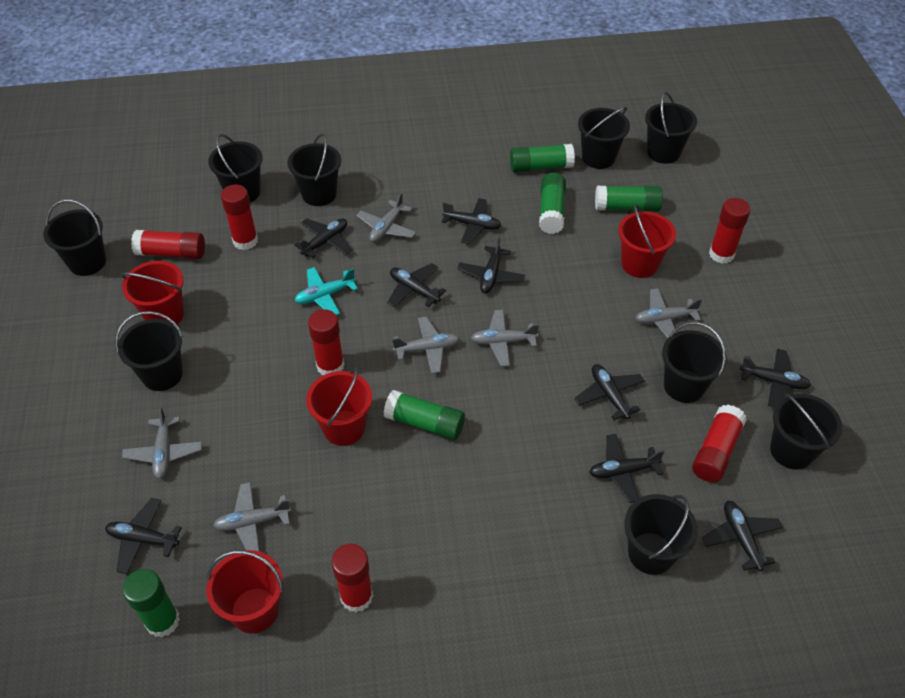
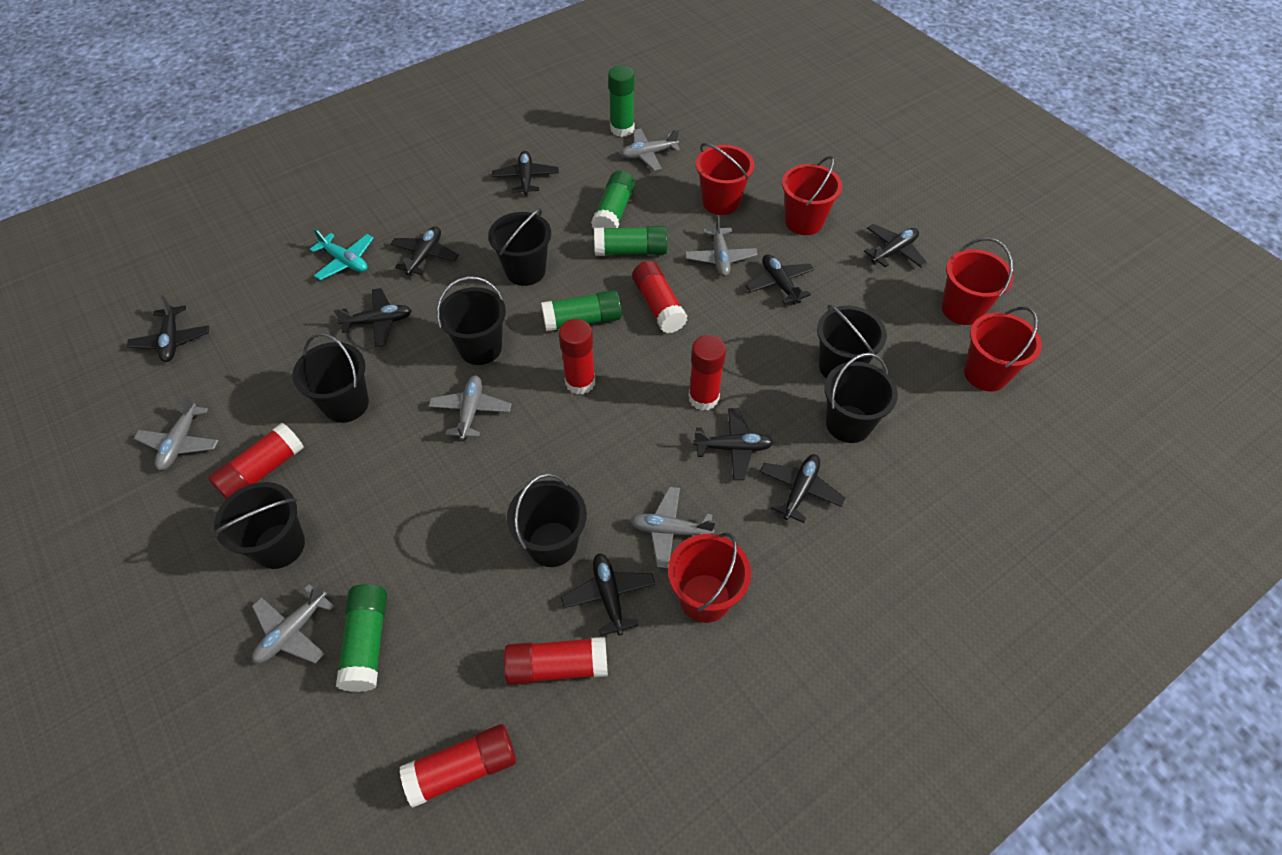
black bucket: [43,199,106,276] [115,311,183,391] [208,134,263,203] [287,134,341,206] [578,107,630,169] [624,494,698,575] [645,92,697,164] [662,322,727,403] [770,393,842,470] = 9 -> [213,482,305,569] [292,333,369,423] [437,276,506,365] [488,209,551,286] [507,474,587,567] [817,304,887,378] [824,353,898,443] = 7
red bucket: [121,261,184,325] [206,550,284,634] [306,368,372,446] [618,204,676,278] = 4 -> [668,533,751,623] [696,143,754,215] [782,156,843,235] [942,238,1013,325] [964,307,1042,392] = 5

